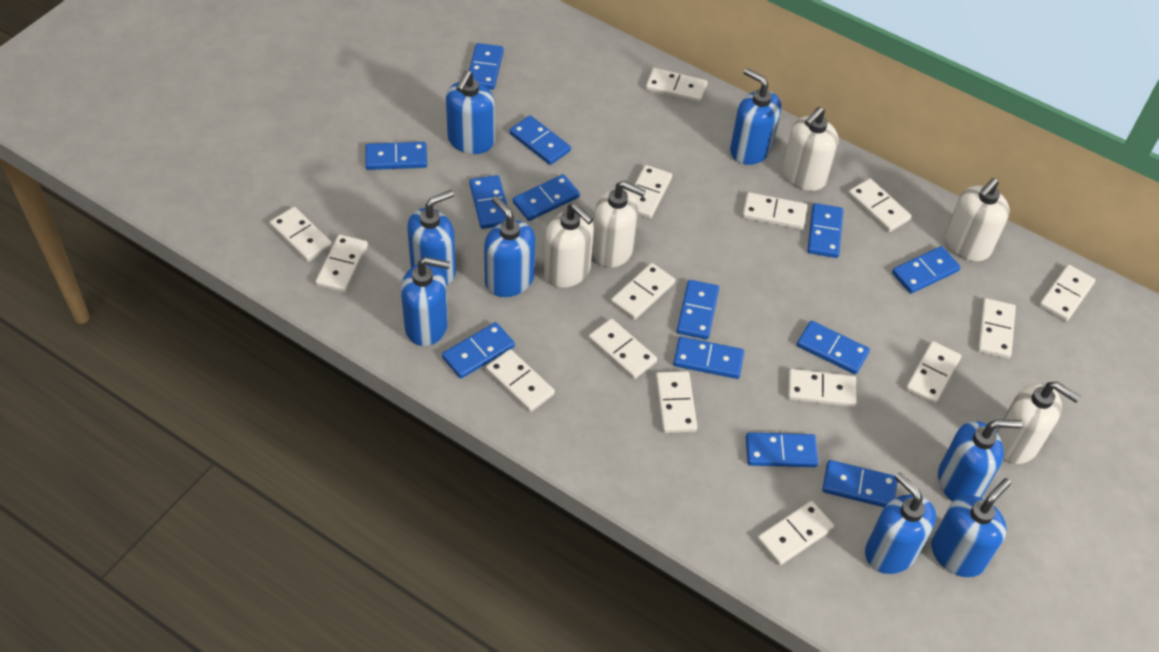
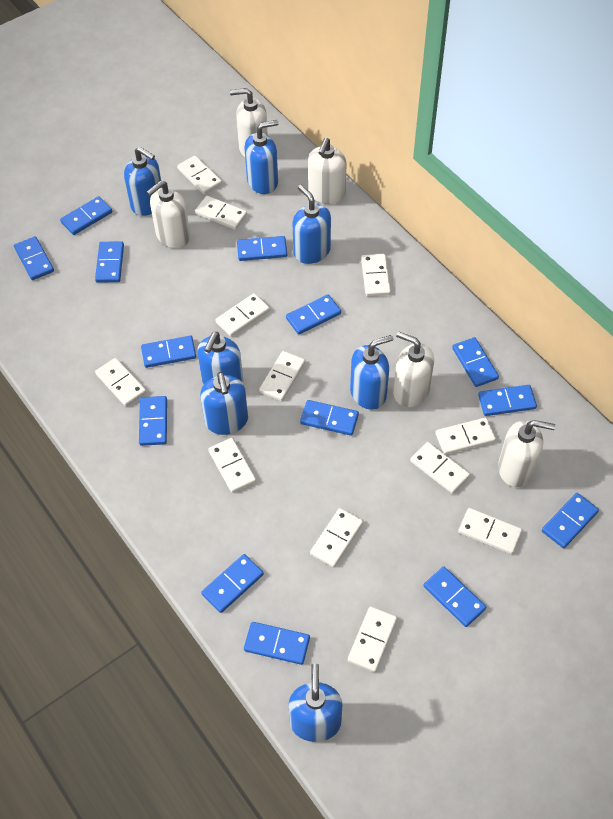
blue domino: [365,142,427,170] [442,322,515,379] [469,43,504,90] [469,175,507,229] [509,115,571,165] [513,174,580,221] [673,337,744,379] [677,280,719,340] [746,432,818,467] [797,321,870,374] [807,203,844,258] [822,460,897,508] [892,246,961,294] = 13 -> [14,236,54,280] [60,196,112,235] [95,241,124,283] [139,396,167,446] [141,336,196,368] [201,554,264,613] [237,236,287,261] [244,622,310,665] [286,294,341,334] [300,400,359,436] [424,566,486,627] [452,337,499,387] [478,385,537,416] [542,493,599,548] = 14
blue soap dispenser: [401,257,450,346] [407,190,456,286] [446,70,495,154] [484,196,535,297] [730,68,781,165] [865,472,936,574] [931,478,1011,577] [938,419,1023,501] = 8 -> [124,147,162,216] [197,332,243,384] [200,372,248,435] [244,120,279,194] [288,664,343,742] [293,185,331,264] [350,335,393,410] = 7
white domino: [270,207,333,262] [315,234,368,293] [486,349,555,412] [588,318,657,379] [611,263,675,320] [632,165,672,219] [646,68,708,103] [655,371,697,433] [742,192,807,230] [757,501,834,566] [787,369,856,407] [848,178,911,232] [905,341,961,404] [977,298,1016,359] [1039,264,1095,322] = 15 -> [95,358,146,407] [177,156,222,194] [195,196,247,230] [208,438,256,493] [216,293,270,337] [259,351,305,401] [310,508,363,567] [348,606,397,672] [361,254,391,296] [410,442,470,494] [435,418,496,455] [458,508,522,554] = 12

